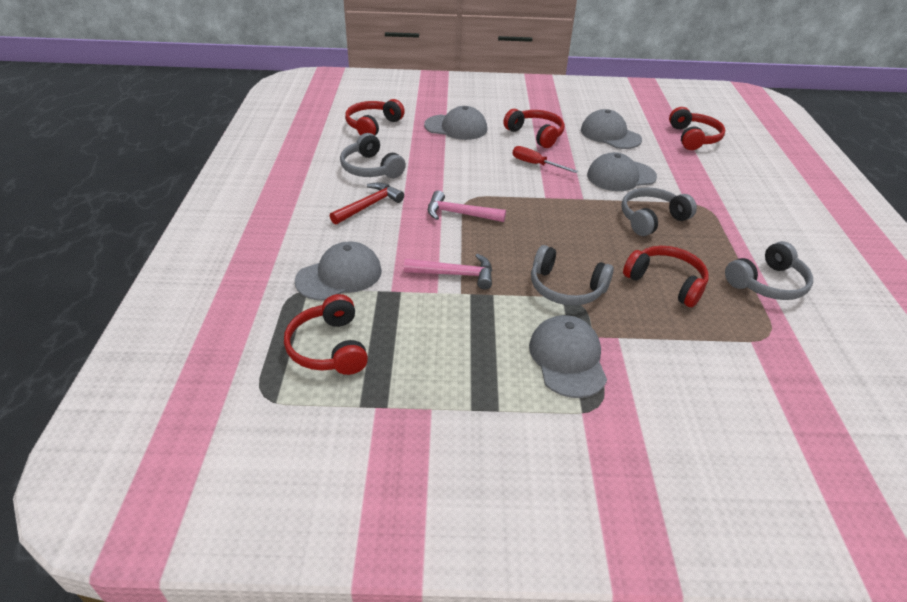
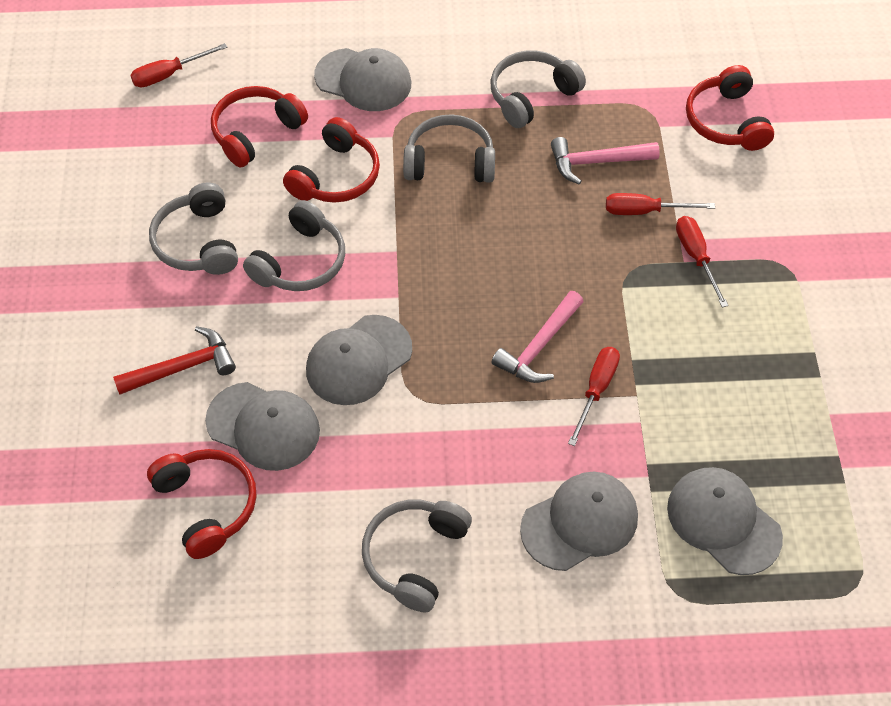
grey headphones: [340,133,406,178] [531,245,614,306] [621,187,697,236] [725,241,813,300] = 4 -> [149,182,238,275] [243,200,345,291] [362,500,472,613] [403,114,495,183] [490,50,586,128] = 5
red headphones: [284,294,368,375] [345,99,405,136] [503,109,564,148] [623,246,709,307] [669,107,725,150] = 5 -> [147,449,257,559] [211,86,308,168] [283,117,380,203] [686,65,774,151] = 4
red screwdriver: [512,146,578,173] = 1 -> [130,43,227,88] [568,347,620,446] [606,193,715,215] [676,216,728,307] = 4

